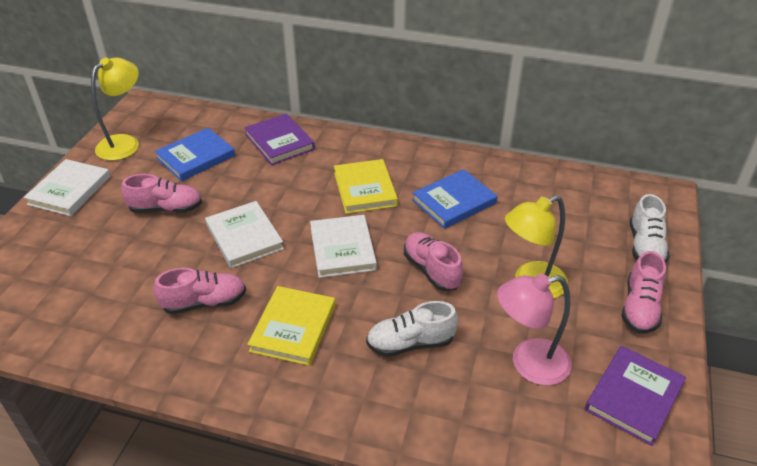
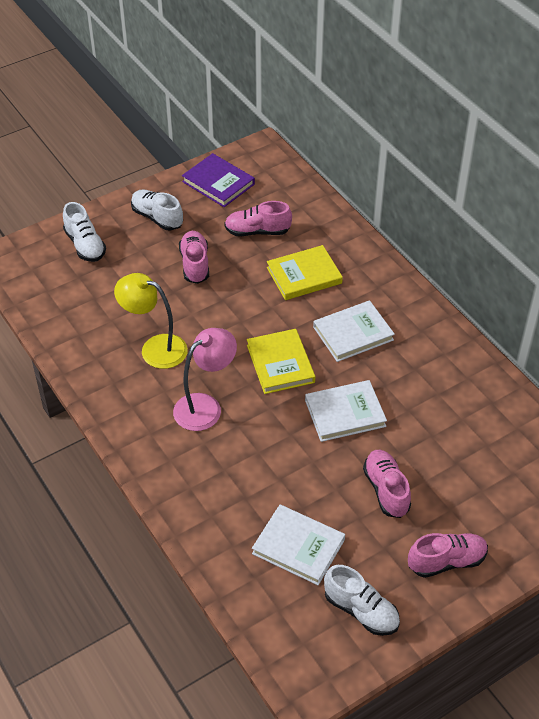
blue book: [155,128,235,181] [412,169,497,229] = 2 -> none = 0
purple book: [244,113,315,165] [585,346,686,446] = 2 -> [182,153,255,207] = 1
white shoe: [366,301,458,357] [630,194,670,263] = 2 -> [63,202,106,262] [131,189,183,231] [324,565,400,636] = 3
yellow lamp: [91,58,139,161] [505,195,568,299] = 2 -> [114,273,188,369] = 1

